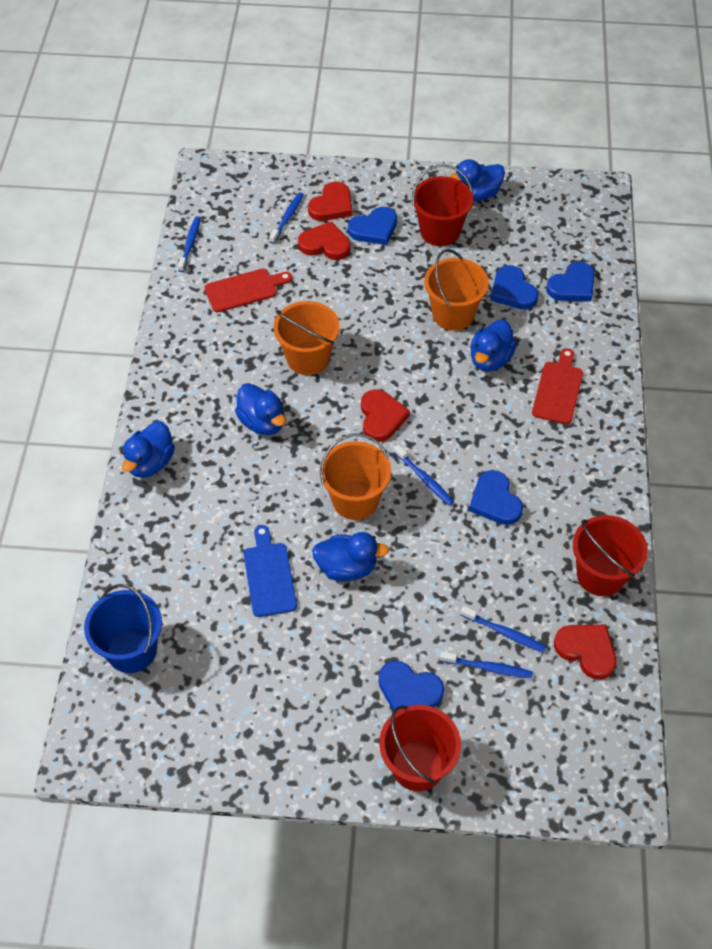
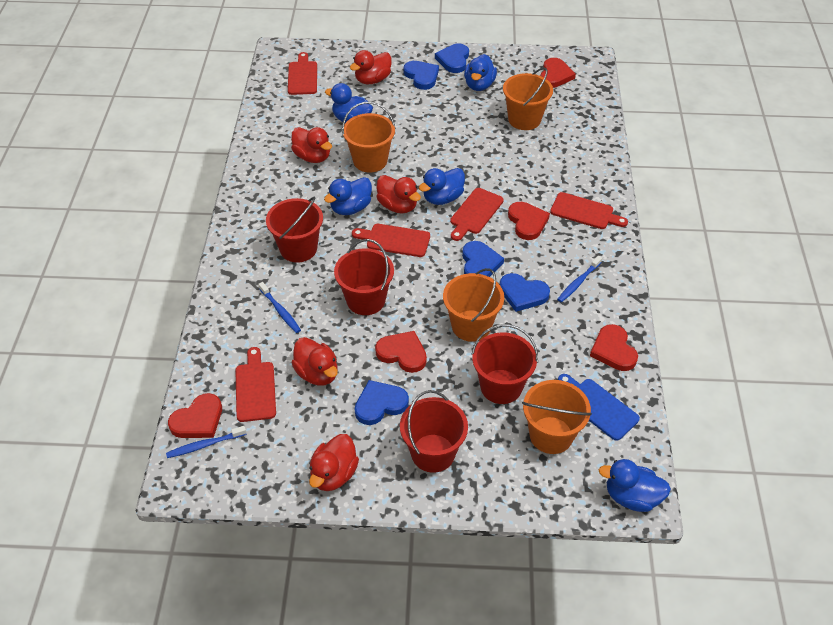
blue bucket: [84,584,162,673] = 1 -> none = 0
blue toothbrush: [178,216,201,272] [269,192,304,244] [394,445,454,506] [440,651,533,678] [460,606,546,653] = 5 -> [166,426,247,458] [258,282,301,333] [557,256,602,302] = 3
orange bucket: [274,301,340,375] [320,433,391,520] [424,249,489,331] = 3 -> [342,102,395,172] [443,268,504,342] [503,67,553,130] [522,380,592,454] = 4
red bucket: [379,705,461,791] [412,164,473,246] [573,515,648,596] = 3 -> [266,197,323,263] [334,239,394,315] [400,390,468,473] [471,324,538,404] = 4
red cutting board: [204,269,292,312] [532,348,583,424] = 2 -> [235,347,276,422] [288,52,317,95] [352,224,430,257] [450,188,504,241] [550,192,628,229] = 5
red duck: none = 0 -> [291,127,332,163] [292,337,338,386] [309,434,359,491] [350,50,392,84] [376,175,421,213] = 5
red heart: [298,221,350,260] [308,182,352,221] [361,389,410,442] [554,625,616,680] = 4 -> [168,393,222,438] [375,331,427,373] [508,202,550,240] [540,58,576,88] [590,324,638,371] = 5

